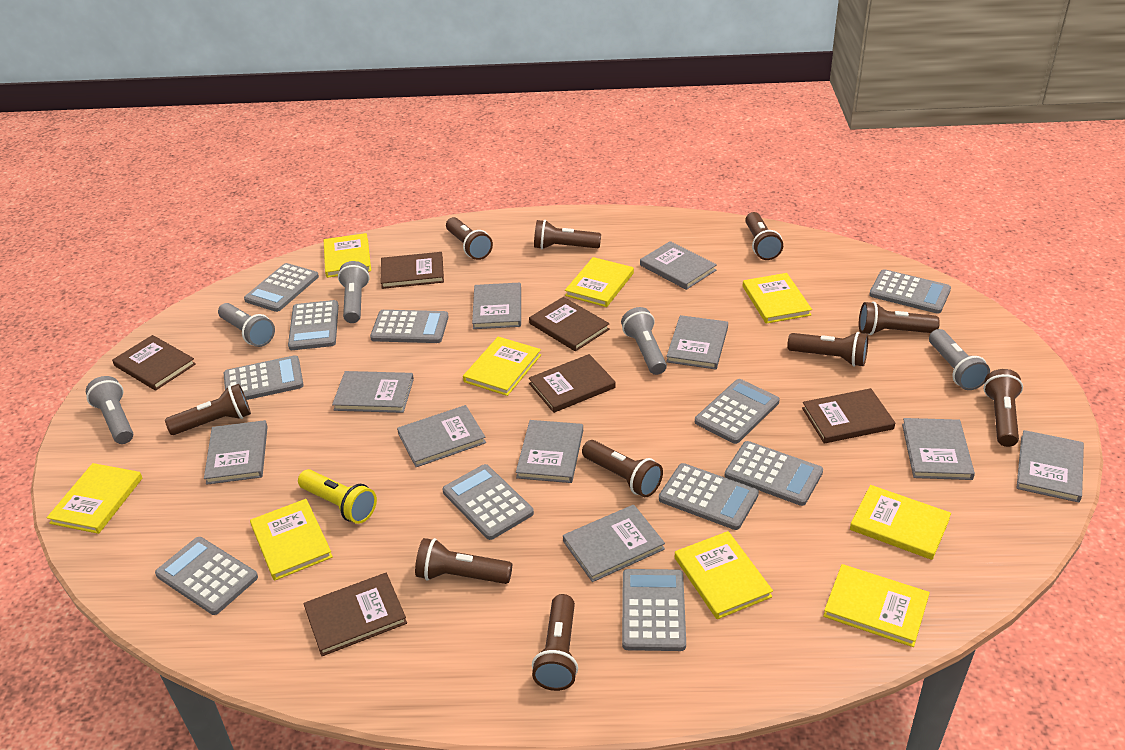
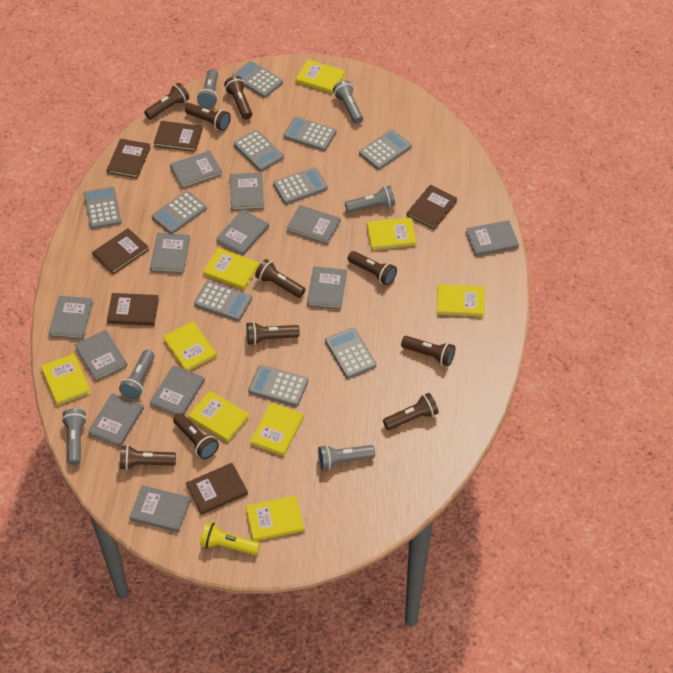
grey book: [204,420,268,485] [332,371,414,413] [397,405,486,467] [472,283,521,329] [516,420,583,483] [563,505,665,582] [640,241,717,290] [666,315,728,369] [902,418,975,480] [1016,430,1084,502] = 10 -> [49,296,93,339] [74,330,127,381] [88,393,144,447] [129,485,191,532] [150,233,190,274] [150,365,205,415] [170,151,223,189] [216,210,269,255] [230,172,264,211] [287,205,341,245] [307,266,347,310] [466,220,519,256] = 12
grey calculator: [155,537,258,615] [224,355,304,400] [244,263,319,312] [288,300,339,350] [370,310,449,343] [443,464,534,540] [622,569,686,651] [659,463,759,530] [695,379,780,444] [725,441,823,506] [869,269,951,314] = 11 -> [84,187,121,229] [152,191,207,234] [194,281,252,321] [232,61,283,98] [234,130,284,171] [248,365,308,407] [273,167,328,204] [283,117,336,151] [325,328,376,379] [359,130,412,170] = 10
grey flashlight: [86,376,133,444] [218,303,275,347] [338,261,370,323] [621,307,667,375] [929,329,990,390] = 5 -> [62,409,87,465] [119,350,155,399] [197,69,218,108] [318,445,375,470] [333,80,363,124] [345,185,395,213] = 6

